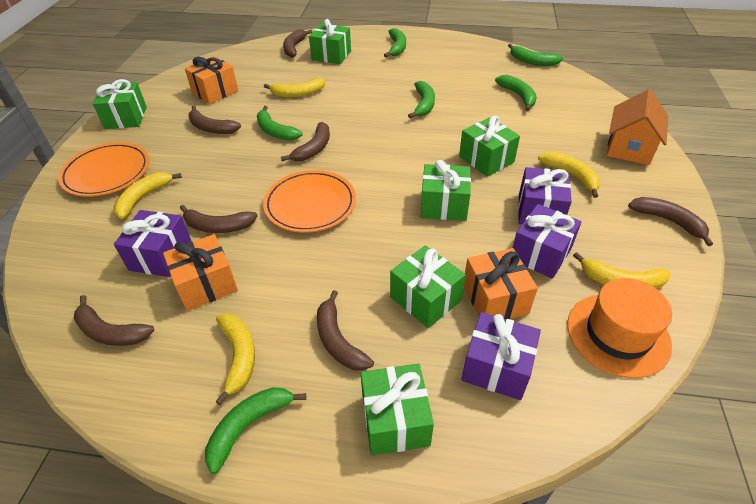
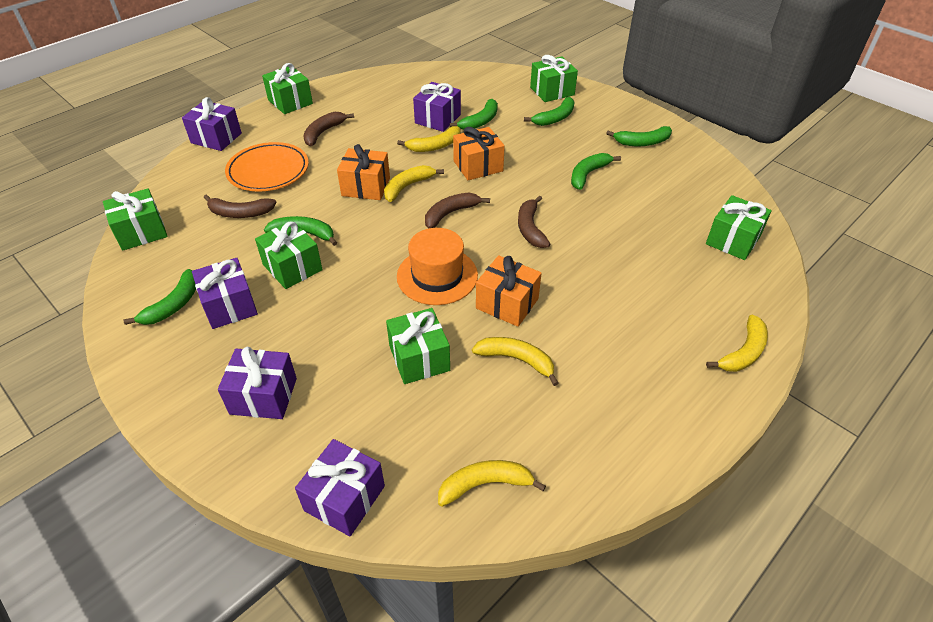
brown banana: [74,295,154,346] [180,205,258,233] [189,106,241,134] [281,122,330,161] [283,29,313,58] [317,290,374,371] [628,197,713,246] = 7 -> [204,195,276,218] [303,112,354,146] [425,193,490,229] [518,195,550,248] = 4
orange house: [607,89,668,165] = 1 -> none = 0
orange plate: [58,142,149,197] [263,170,356,233] = 2 -> [225,142,309,192] = 1
purple gift: [114,210,191,277] [461,312,541,400] [513,204,582,279] [518,167,572,224] = 4 -> [182,97,242,151] [192,258,258,329] [218,347,297,419] [295,439,385,536] [413,82,461,132] = 5

